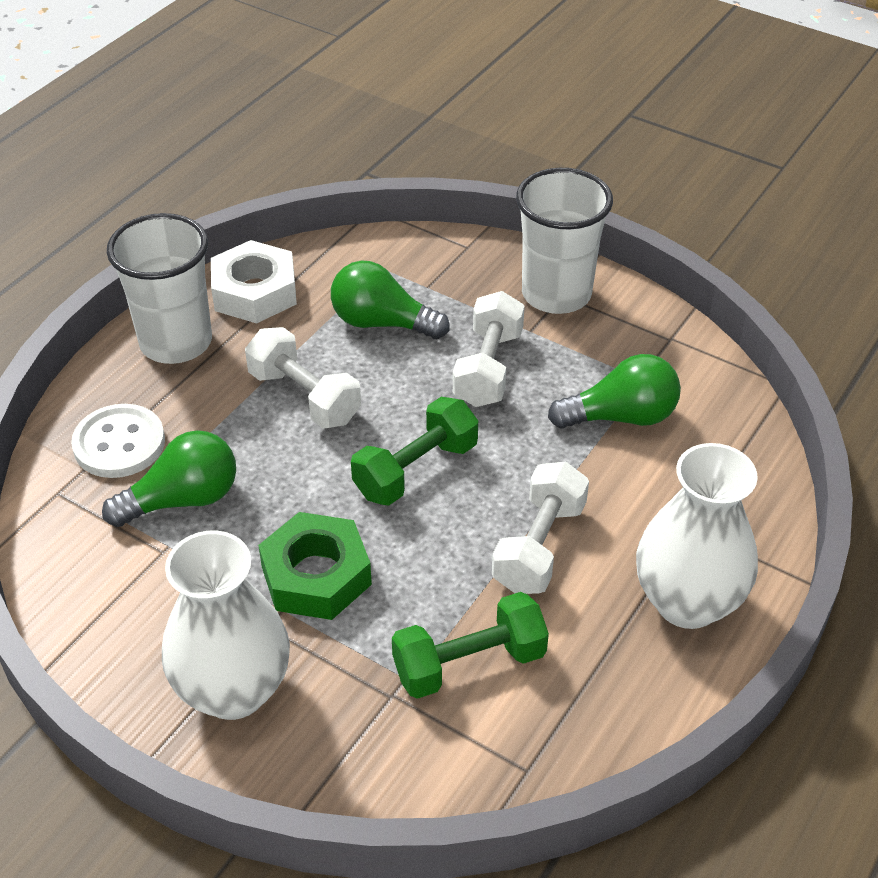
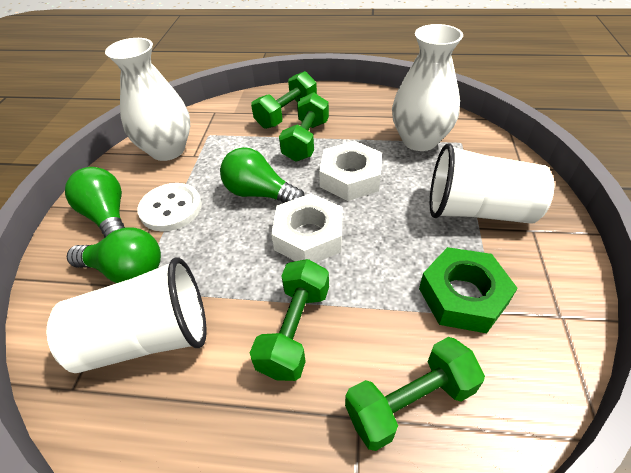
green dumbbell: [351,397,478,506] [392,592,549,699] = 2 -> [250,259,329,381] [251,71,317,129] [279,92,329,162] [345,337,485,451] = 4
white dumbbell: [245,327,361,429] [453,291,525,407] [492,462,589,594] = 3 -> none = 0
white nut: [211,240,297,323] = 1 -> [271,193,343,263] [319,141,382,201] = 2

